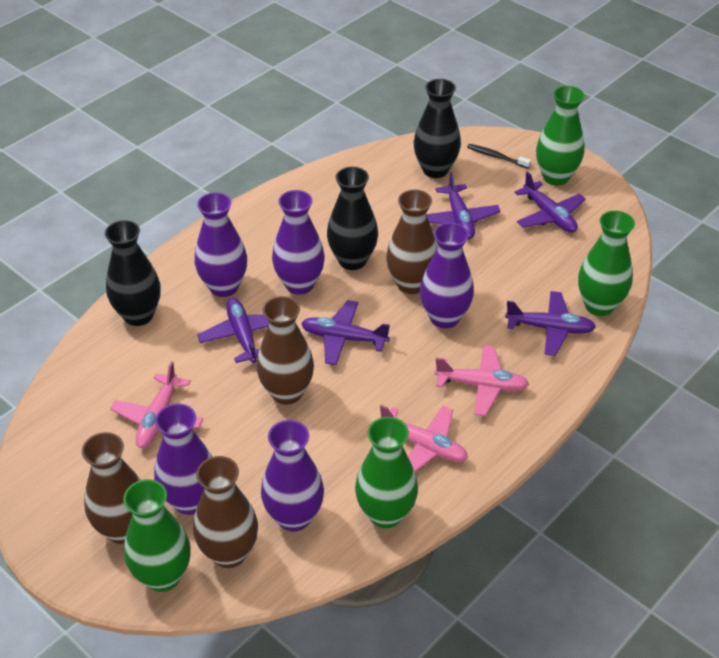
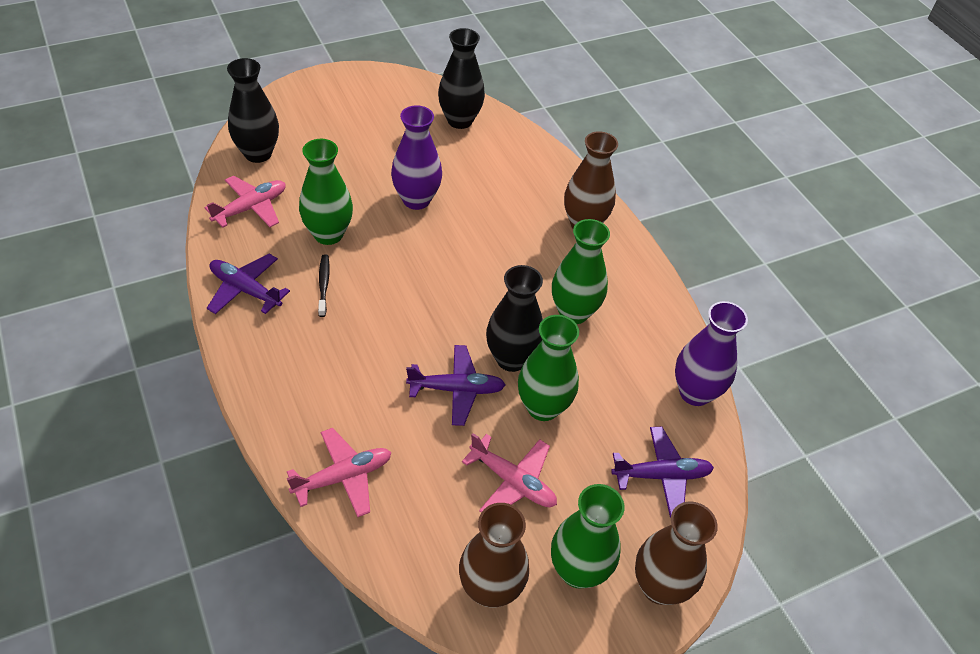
brown vase: [82,432,141,544] [193,456,258,568] [256,296,314,405] [386,190,438,294] = 4 -> [459,503,529,608] [564,131,618,228] [635,502,718,605] = 3
purple plane: [197,298,269,363] [301,300,390,365] [426,171,501,239] [505,291,596,356] [514,171,586,233] = 5 -> [207,254,290,314] [406,345,505,426] [611,427,714,517] = 3
purple vase: [154,403,212,515] [195,192,247,297] [261,420,324,532] [272,190,325,295] [420,222,474,328] = 5 -> [391,105,442,210] [675,301,748,406] = 2

